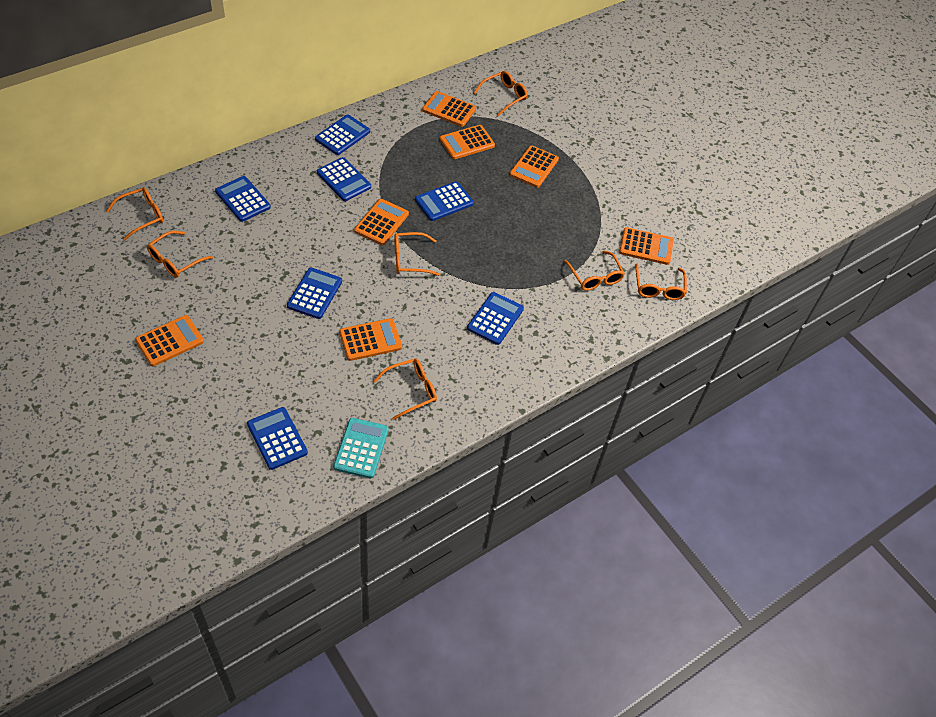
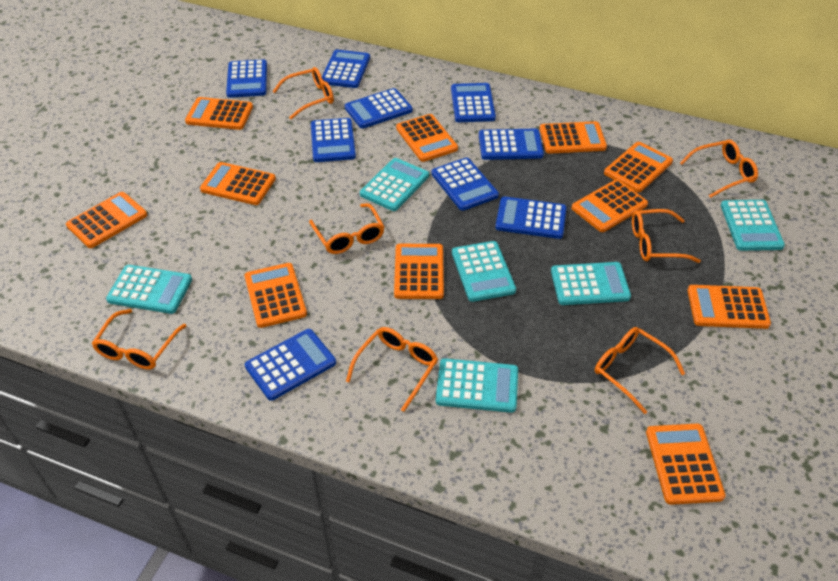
blue calculator: [215,176,271,222] [247,407,308,470] [287,268,342,319] [315,115,370,155] [317,157,371,201] [415,181,474,221] [467,292,524,345] = 7 -> [226,59,267,98] [245,329,336,401] [311,118,356,162] [322,50,370,88] [345,88,413,129] [431,157,499,211] [451,83,496,122] [479,129,544,160] [495,196,567,239] = 9
orange calculator: [135,315,204,366] [339,318,402,361] [354,199,409,245] [422,91,476,127] [440,125,495,159] [510,145,559,188] [619,227,674,265] = 7 -> [66,192,147,248] [185,97,253,130] [200,162,276,205] [244,263,307,328] [394,244,444,299] [396,114,458,162] [540,121,607,154] [572,179,648,232] [604,142,673,192] [646,424,726,505] [687,285,771,329] = 11
turquoise calculator: [333,418,389,478] = 1 -> [106,265,192,314] [360,158,429,211] [436,358,518,413] [452,241,516,302] [551,262,631,305] [721,200,785,251] = 6

